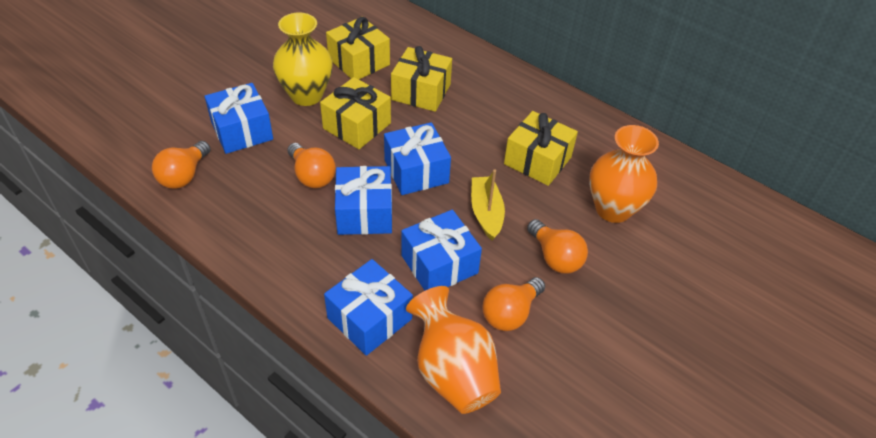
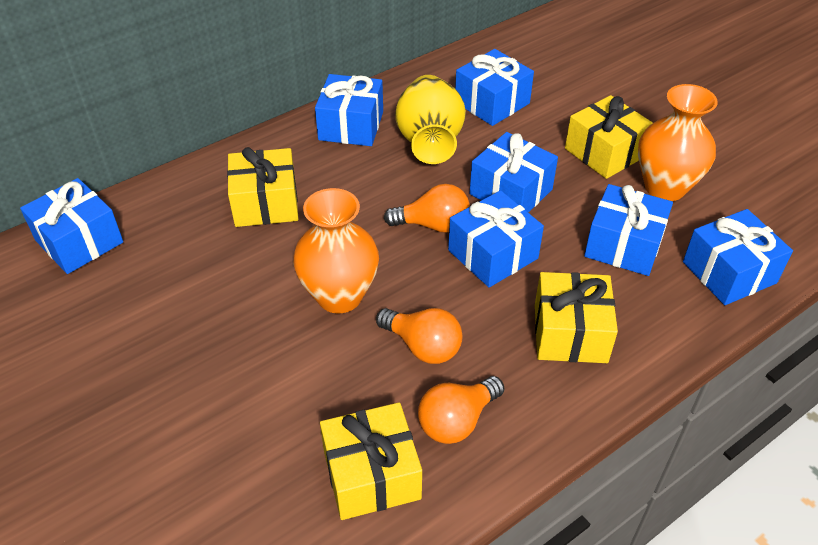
blue gift: [204,83,273,154] [324,259,413,356] [335,166,392,235] [384,122,451,195] [401,210,482,291] = 5 -> [20,178,123,274] [315,74,383,146] [448,190,544,288] [455,49,534,126] [470,132,558,213] [584,184,673,276] [683,209,793,305] = 7
orange light bulb: [152,141,211,189] [287,143,336,188] [483,277,545,331] [527,219,588,274] = 4 -> [376,308,462,364] [384,184,470,233] [418,376,504,444] = 3
yellow boat: [471,169,505,240] = 1 -> none = 0

